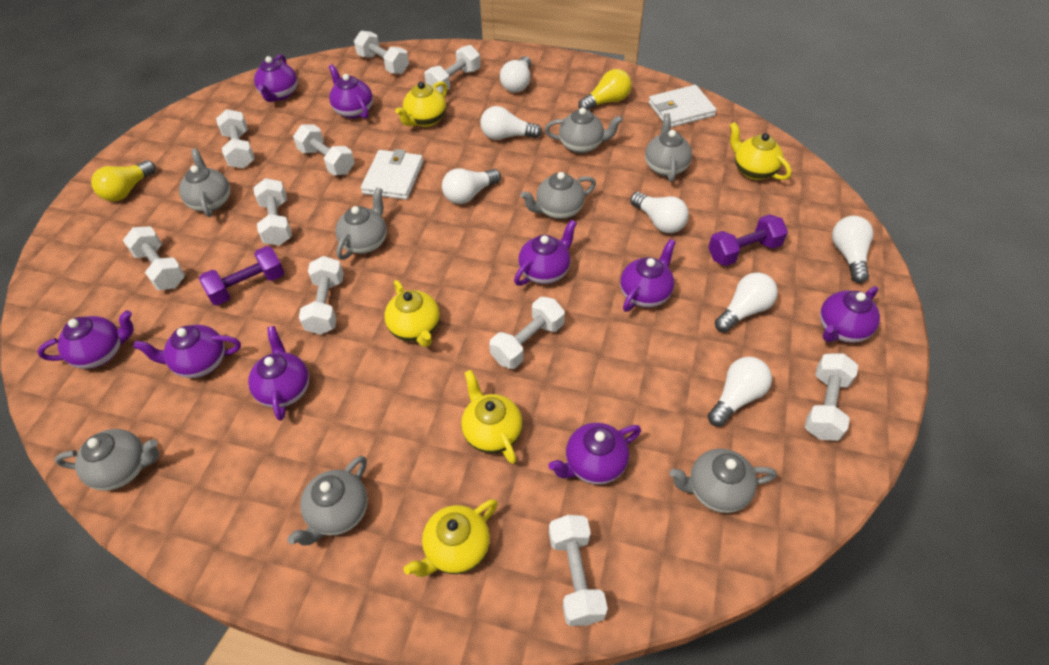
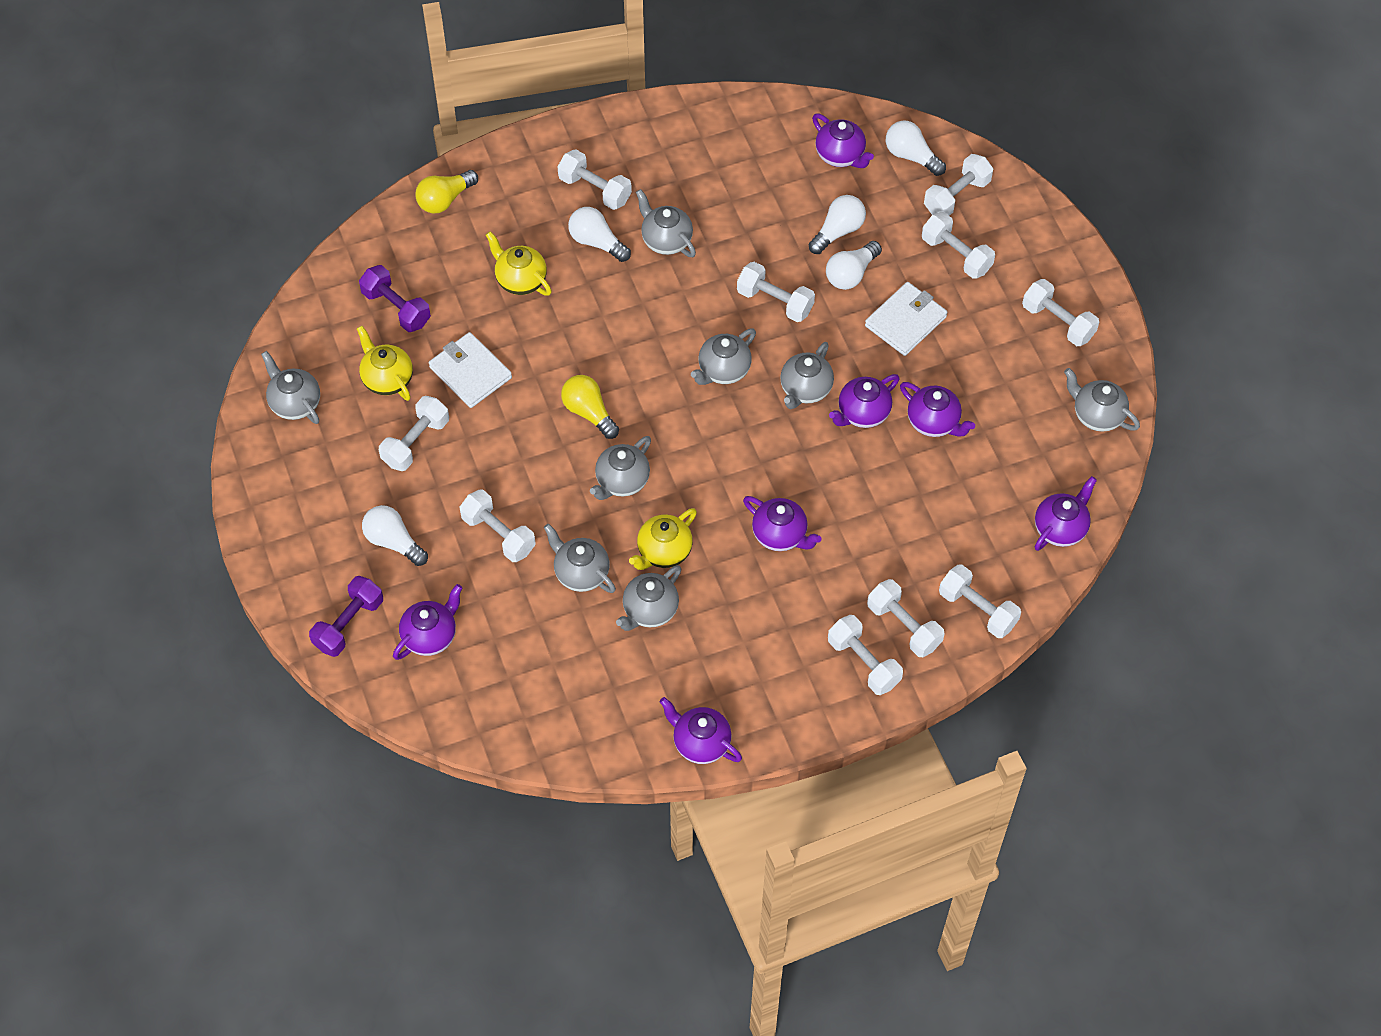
purple teapot: [37,310,134,369] [133,325,241,378] [248,326,309,421] [254,54,298,102] [329,64,373,119] [514,220,577,286] [549,423,641,485] [620,239,676,312] [820,286,880,343] = 9 -> [393,584,463,660] [660,697,742,764] [743,496,822,551] [812,114,874,168] [829,374,899,428] [900,382,975,437] [1034,476,1097,551] = 7
white light bulb: [442,168,501,204] [480,106,542,140] [500,56,531,93] [630,192,689,233] [708,357,772,427] [715,272,778,333] [832,216,873,283] = 7 -> [362,505,428,566] [568,207,631,262] [809,195,866,254] [826,241,882,290] [886,120,946,176] = 5
yellow teapot: [384,280,440,347] [395,81,447,127] [403,499,498,577] [461,370,523,464] [730,122,791,180] = 5 -> [357,326,413,401] [486,231,552,296] [629,508,697,570] = 3

